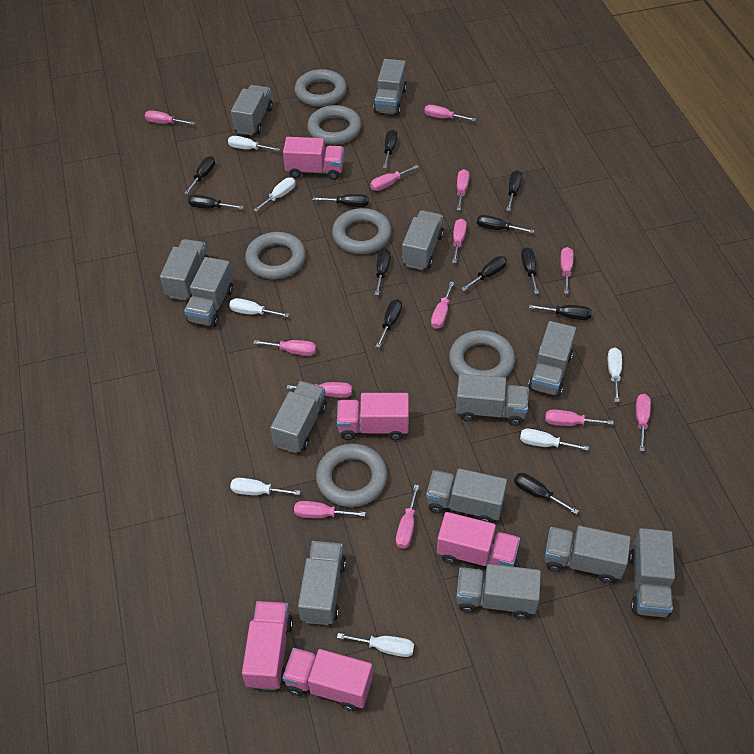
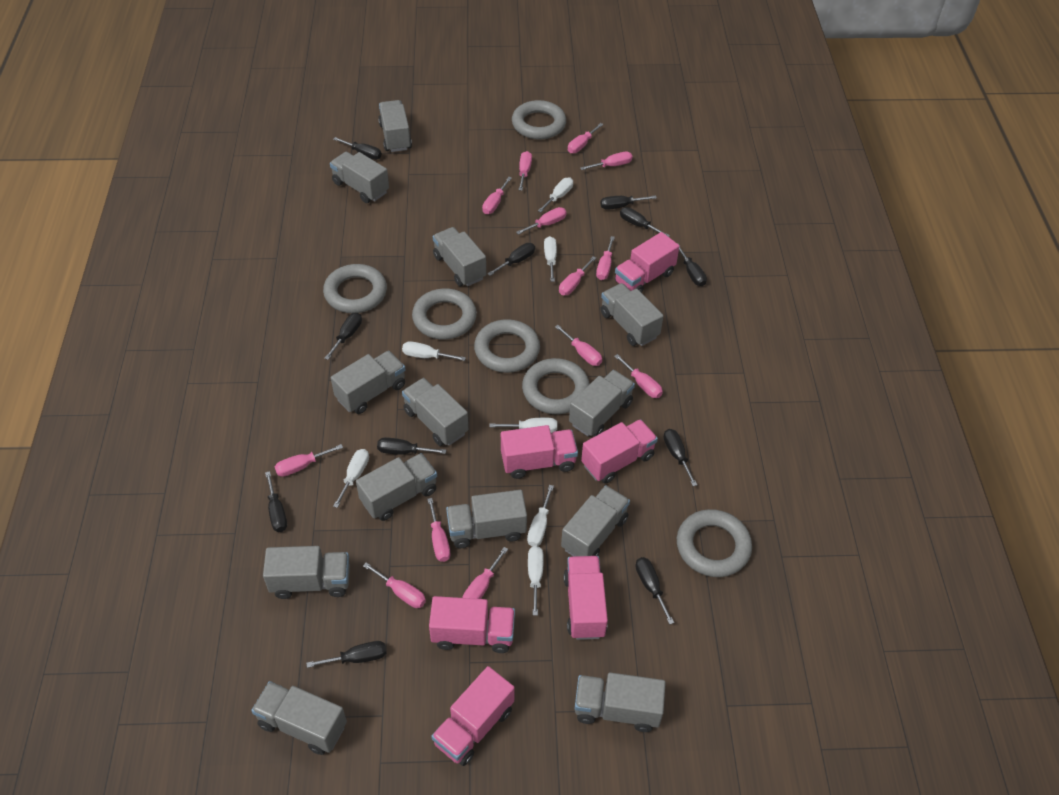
black screwdriver: [185,156,215,194] [188,195,244,209] [313,194,369,207] [375,249,391,295] [376,299,402,348] [383,129,397,168] [461,256,507,291] [477,215,534,233] [507,170,522,211] [514,473,579,515] [521,247,539,294] [529,305,592,320] = 12 -> [265,471,287,532] [306,641,387,668] [324,313,362,360] [333,137,382,160] [377,437,446,455] [487,243,535,276] [600,195,657,210] [620,207,670,237] [635,557,674,624] [664,429,697,486] [677,243,707,286] = 11
pink truck: [242,601,293,690] [282,648,373,711] [283,137,344,180] [337,393,409,440] [437,512,520,567] = 5 -> [429,596,515,653] [431,666,515,766] [501,425,578,479] [564,556,608,640] [581,419,658,484] [615,232,679,293] = 6

